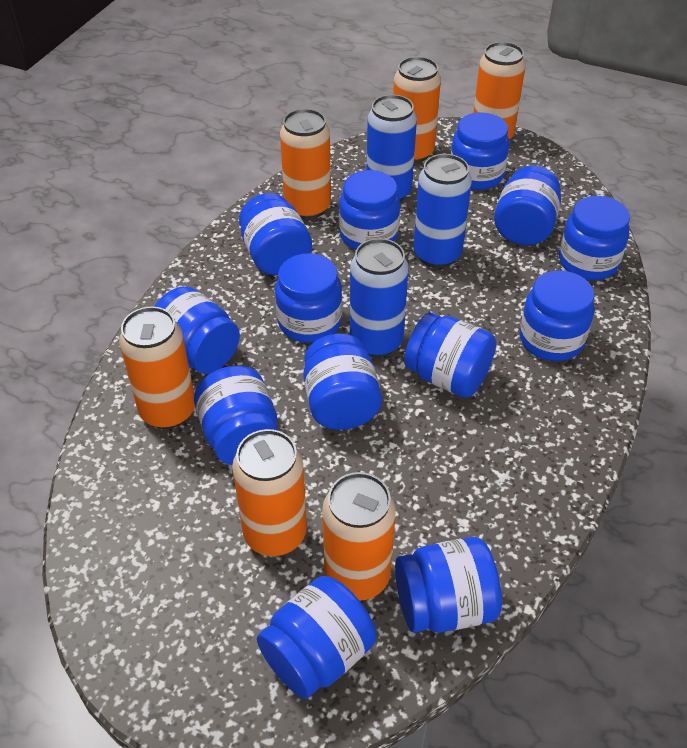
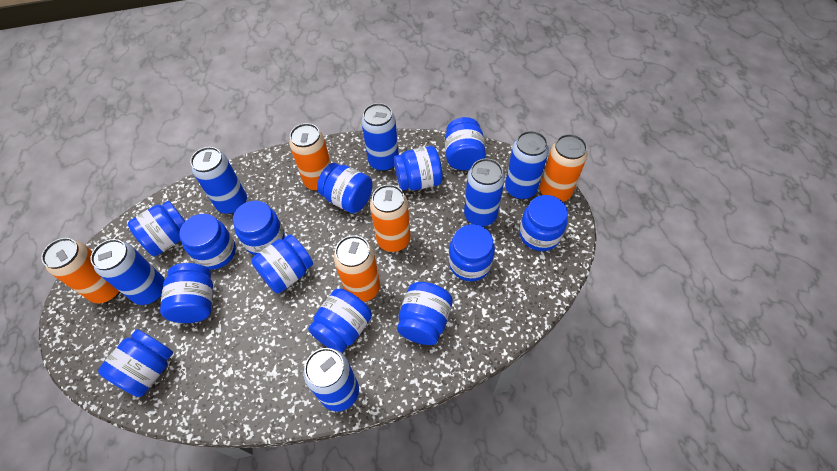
blue can: [350,238,409,358] [366,95,417,202] [413,154,472,268] = 3 -> [90,239,165,305] [190,147,247,214] [303,348,359,411] [361,103,399,171] [464,158,505,227] [505,131,549,200] = 6
orange can: [119,307,195,429] [232,429,307,556] [280,109,331,219] [322,472,396,601] [393,56,441,163] [473,42,526,139] = 6 -> [41,238,120,303] [289,123,331,191] [334,235,380,302] [370,184,411,252] [540,134,588,202] = 5

